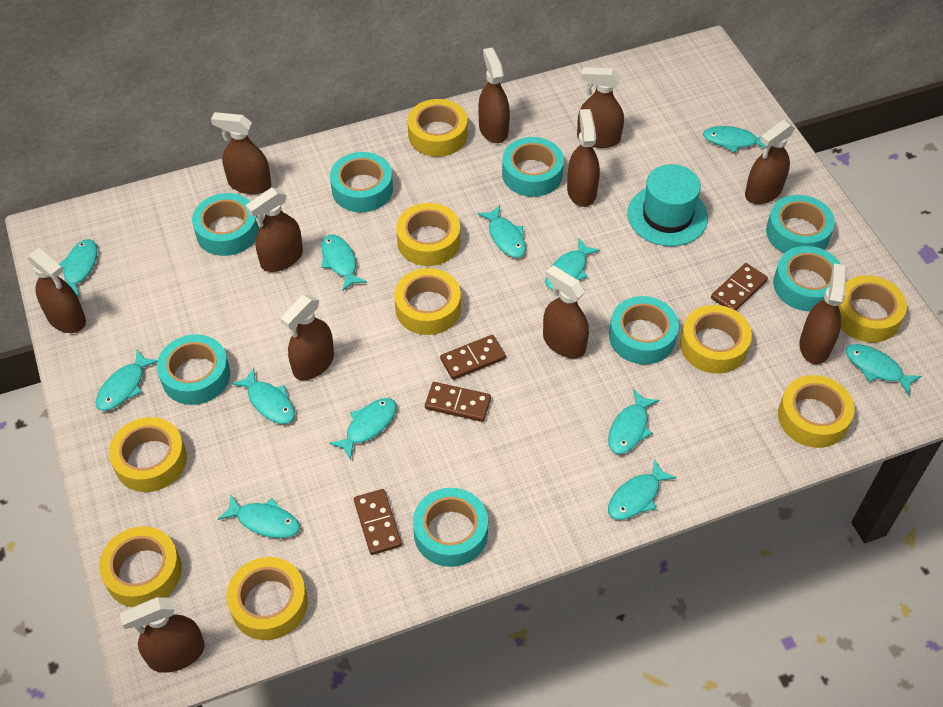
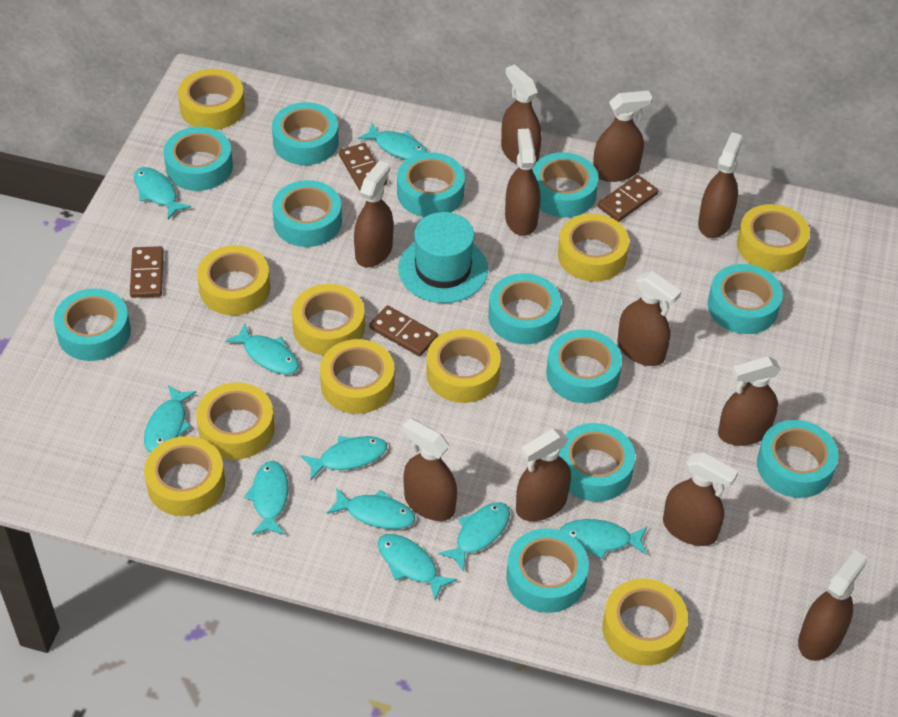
turquoise fish: [59,239,97,298] [96,350,158,411] [218,494,300,538] [232,368,295,424] [321,234,367,291] [329,398,396,460] [477,205,526,258] [545,239,600,290] [608,389,659,454] [608,460,677,520] [703,126,766,153] [846,344,921,395] = 12 -> [134,167,191,219] [144,385,197,452] [225,324,299,374] [244,461,289,535] [301,436,387,480] [326,488,415,529] [358,123,427,160] [378,534,457,600] [438,502,510,572] [560,519,647,559] = 10
turquoise tape: [157,334,230,405] [192,193,259,256] [330,152,393,212] [413,488,488,567] [502,137,564,197] [609,296,679,364] [766,195,835,253] [773,246,841,312] = 8 -> [54,288,131,361] [164,127,233,191] [272,102,339,165] [272,180,342,247] [397,152,465,217] [488,273,561,344] [506,528,589,613] [532,152,599,217] [546,329,622,403] [558,423,635,502] [708,264,783,334] [757,420,839,498] = 12
yellow tape: [99,526,182,607] [109,417,187,492] [226,557,308,640] [394,268,461,335] [396,203,460,266] [408,99,467,157] [680,305,752,374] [778,375,854,448] [839,275,907,342] = 9 -> [144,436,225,516] [178,69,245,130] [196,382,275,460] [197,245,270,315] [292,284,365,355] [320,339,395,414] [426,329,501,403] [558,214,629,282] [602,578,688,666] [737,204,810,272] = 10

